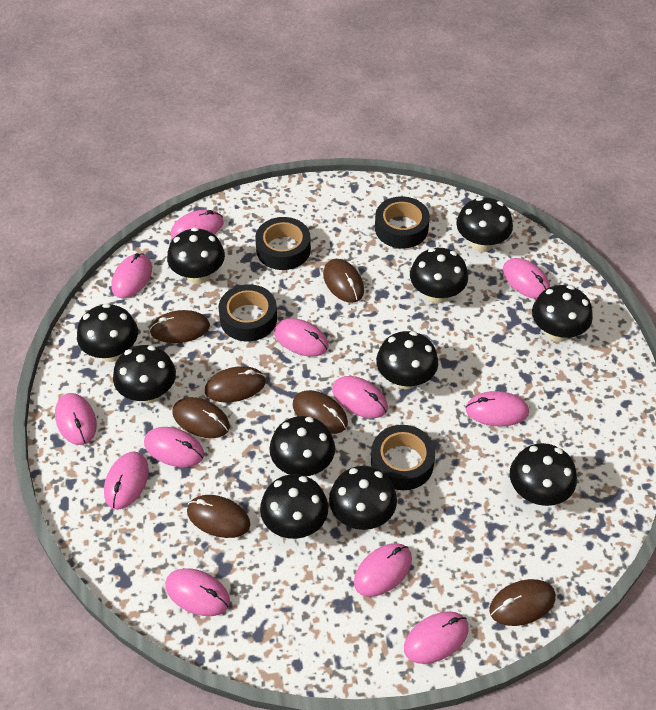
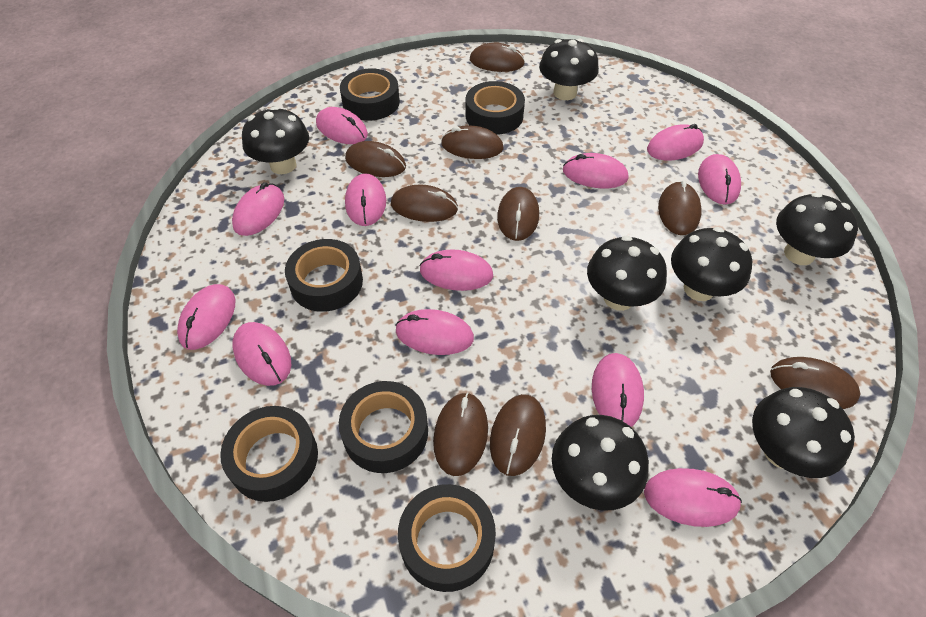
black mushroom: [77,304,138,362] [113,345,176,404] [167,228,225,284] [260,474,328,539] [269,416,335,476] [329,466,397,530] [376,331,438,389] [410,248,468,304] [456,197,513,252] [510,443,577,506] [532,285,593,342] = 11 -> [242,106,309,174] [539,38,599,100] [552,415,649,511] [587,236,667,311] [671,227,752,301] [752,387,855,478] [776,192,858,265] = 7
black tape: [219,284,277,341] [255,217,311,270] [371,425,436,490] [375,196,430,248] = 4 -> [220,406,318,502] [285,239,363,312] [339,381,428,473] [340,68,400,121] [398,484,496,592] [465,81,525,135] = 6
brown mouse: [150,310,210,343] [173,397,230,438] [187,495,250,538] [205,366,266,403] [293,390,348,434] [323,259,364,303] [489,579,556,626] = 7 -> [345,141,406,177] [391,184,458,222] [433,392,488,476] [441,125,504,159] [470,43,525,72] [490,394,546,476] [497,187,539,241] [658,180,702,235] [770,357,860,409] = 9

